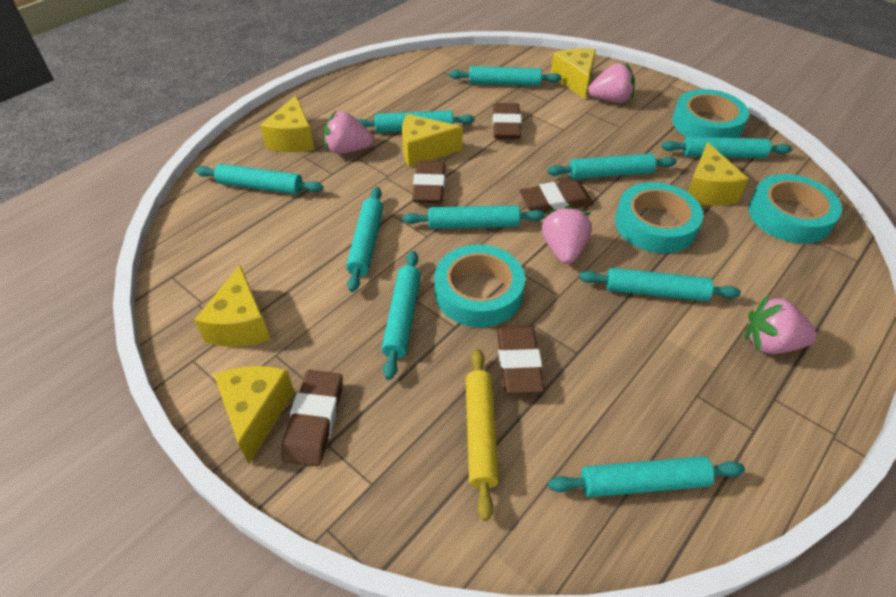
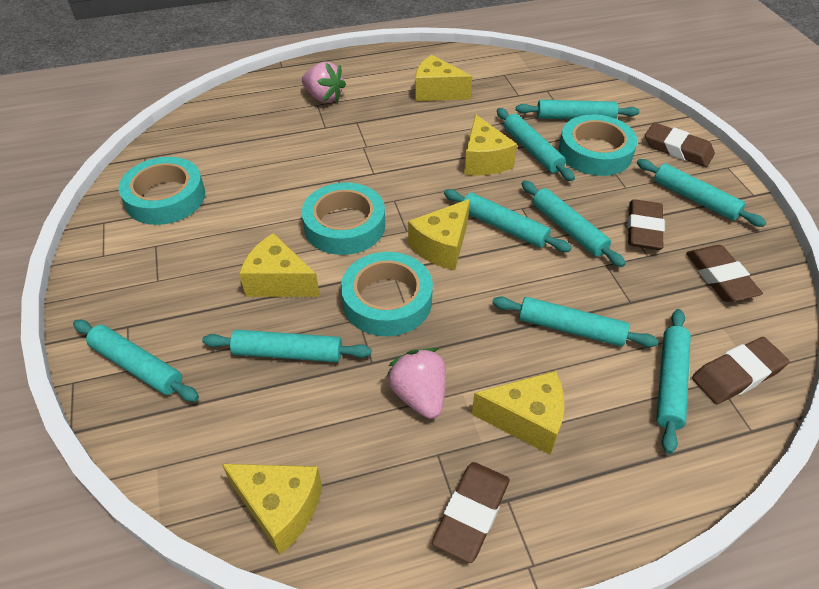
pink strawberry: [324,111,374,154] [542,205,592,264] [588,63,635,103] [745,295,817,354] = 4 -> [302,62,346,103] [386,348,446,419] = 2
turquoise rolling pin: [195,164,323,194] [346,187,383,292] [357,111,475,133] [382,251,421,380] [402,205,545,229] [449,66,562,86] [547,153,677,179] [548,456,745,497] [579,268,741,301] [662,137,792,158] = 10 -> [73,320,199,402] [202,330,371,362] [444,189,572,252] [492,297,659,347] [497,108,575,181] [516,100,639,119] [521,181,626,267] [637,159,766,227] [656,309,691,454] = 9
yellow rolling pin: [466,349,499,521] = 1 -> none = 0

